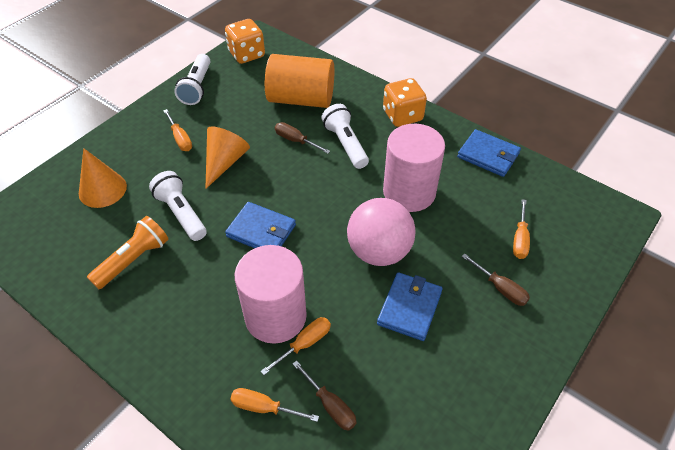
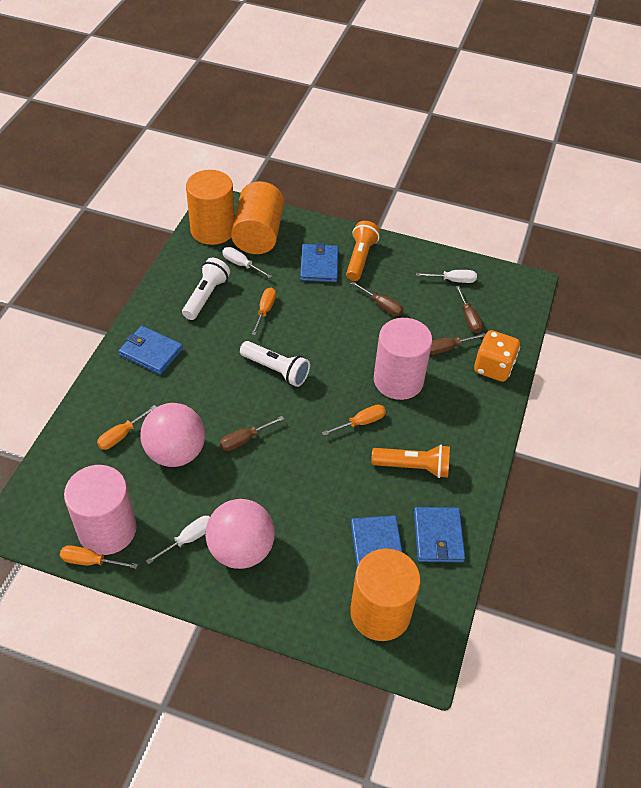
blue wallet: [225,202,296,248] [377,272,443,341] [457,129,521,177] = 3 -> [118,326,183,375] [300,243,339,282] [351,515,403,566] [414,507,465,562] = 4
brown screwdriver: [275,122,330,154] [293,360,357,431] [461,253,530,306] = 3 -> [220,416,284,451] [351,282,403,316] [430,333,485,355] [455,286,483,333] = 4
orange cone: [79,148,127,208] [205,126,250,189] = 2 -> none = 0
orange cylinder: [265,54,334,108] = 1 -> [186,170,234,245] [231,181,284,254] [350,549,420,641] = 3
orange dice: [225,19,265,64] [383,78,427,127] = 2 -> [474,330,520,382] = 1
orange flashlight: [87,216,169,289] = 1 -> [346,221,380,281] [371,445,450,478] = 2
pink ball: [347,198,416,266] = 1 -> [140,403,205,467] [205,499,275,569] = 2
white flashlight: [149,171,207,241] [174,54,210,105] [321,104,369,169] = 3 -> [182,258,230,320] [240,341,310,387] = 2
white screwdriver: none = 0 -> [146,516,210,565] [222,247,272,278] [416,270,477,283] = 3

